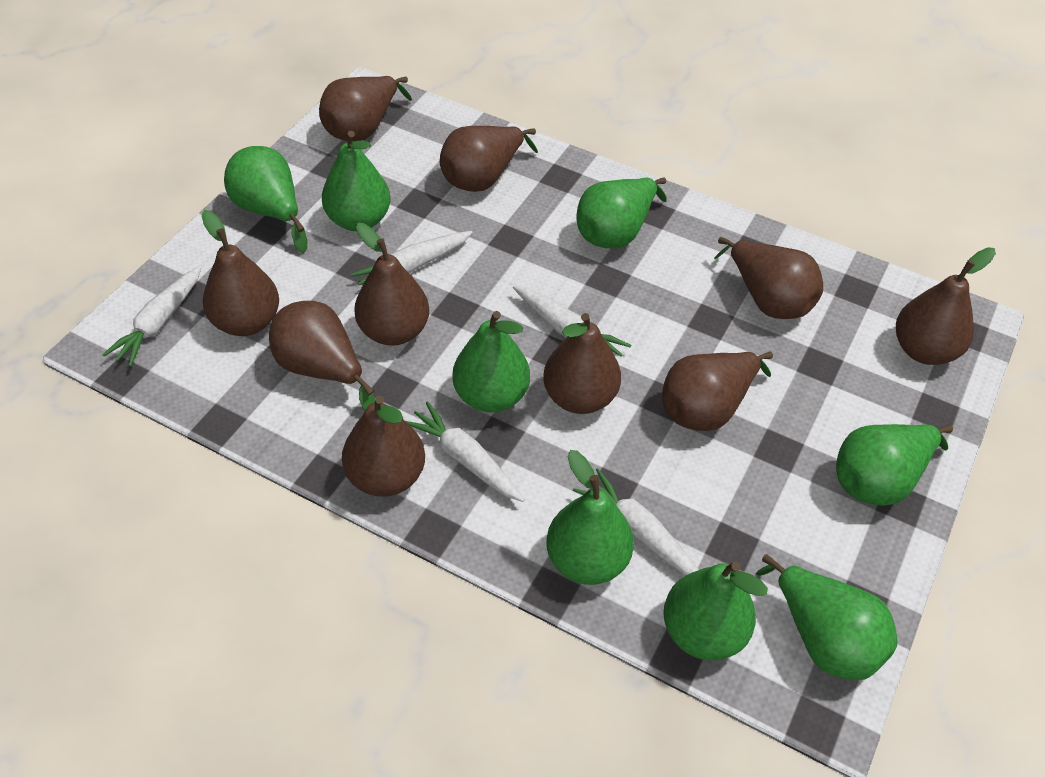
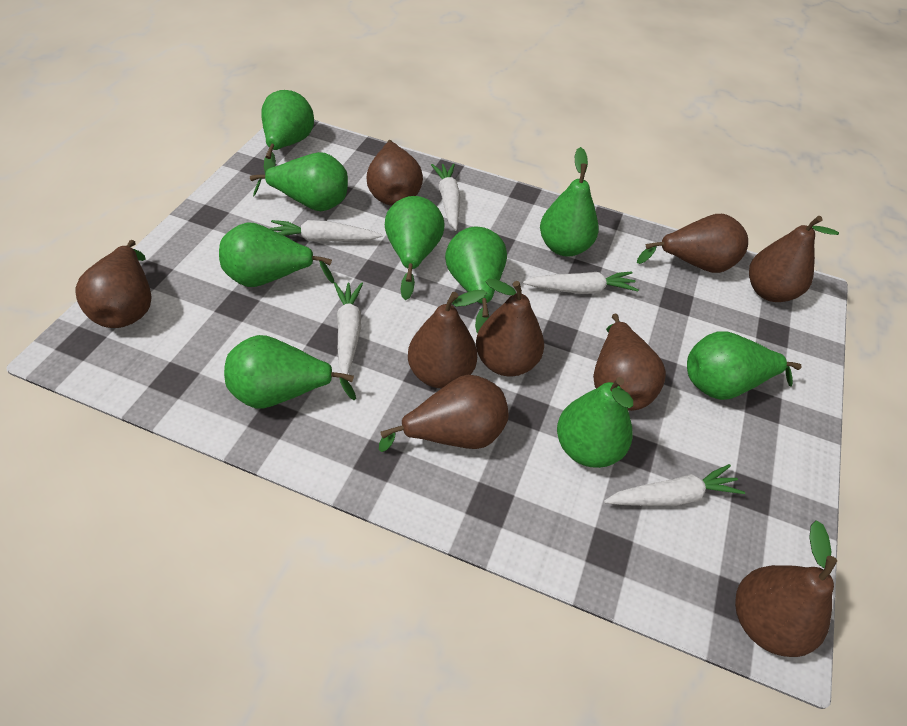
brown pear: [202,210,279,336] [269,301,375,411] [319,76,412,141] [342,395,425,497] [354,223,429,346] [440,126,538,192] [543,313,621,414] [662,351,773,431] [714,237,823,319] [896,247,996,365] = 10 -> [75,240,152,328] [367,140,423,206] [379,375,508,452] [408,289,487,389] [476,279,544,376] [593,313,666,411] [637,214,748,273] [735,520,837,657] [749,216,839,302] = 9
green pear: [224,146,307,253] [322,131,391,231] [452,311,530,412] [546,450,634,585] [576,177,667,248] [663,561,768,661] [756,554,897,680] [836,424,953,506] = 8 -> [219,222,335,287] [224,335,356,409] [250,152,348,211] [261,90,314,174] [385,196,445,300] [445,227,507,334] [540,147,599,256] [557,377,633,468] [687,331,802,400] = 9

